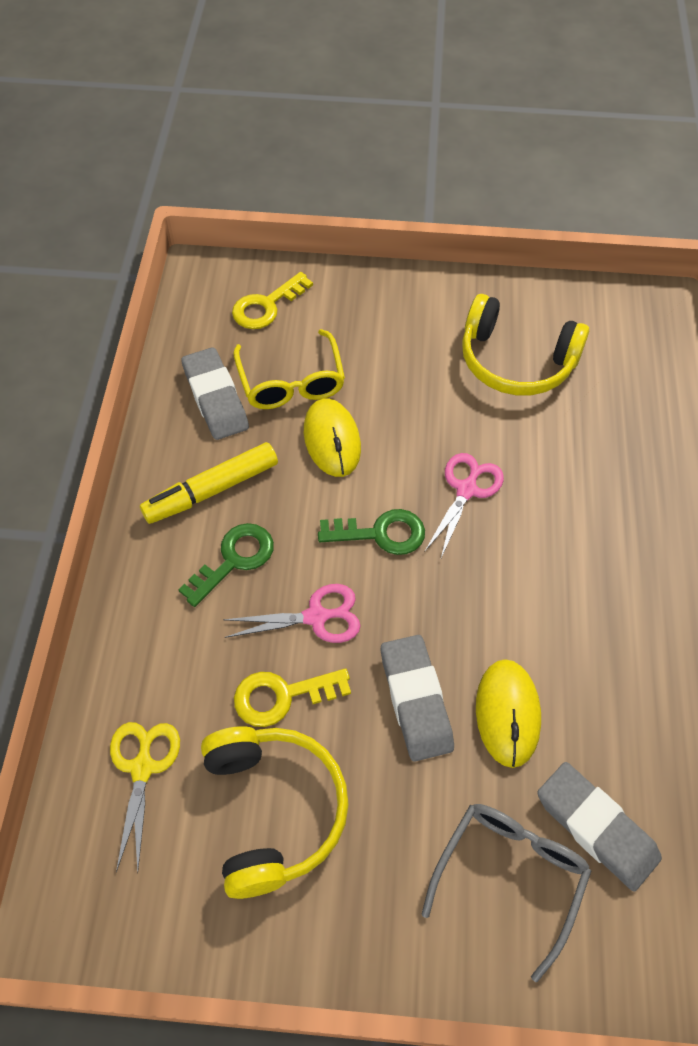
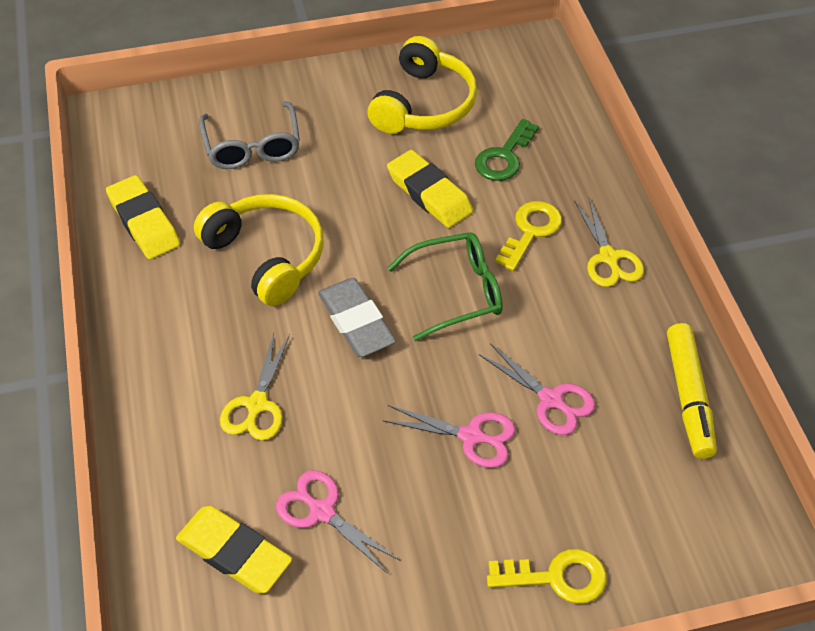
green glasses: none = 0 -> [387,232,503,341] = 1
green key: [179,523,274,607] [318,509,425,555] = 2 -> [475,119,539,181] = 1
grey eraser: [181,347,249,440] [381,635,454,762] [537,762,662,891] = 3 -> [318,278,396,357] = 1
pink scissors: [223,584,360,643] [425,453,504,558] = 2 -> [276,470,400,574] [382,405,516,468] [479,343,595,435] = 3
yellow eraser: none = 0 -> [106,175,180,259] [176,506,292,593] [387,150,473,228] = 3
yellow glasses: [233,329,345,409] = 1 -> none = 0
yellow mouse: [304,398,361,477] [476,659,541,768] = 2 -> none = 0
yellow scissors: [110,722,180,872] = 1 -> [220,333,290,441] [574,197,644,287] = 2

